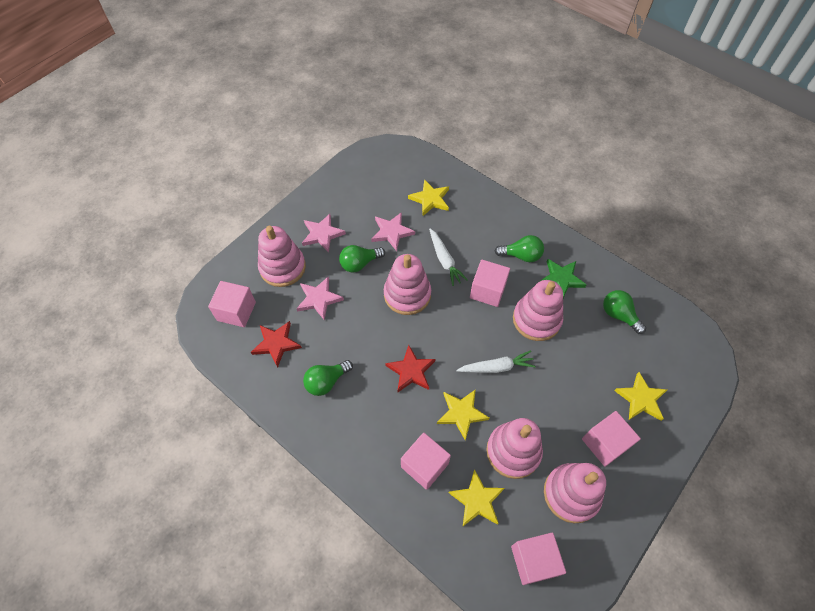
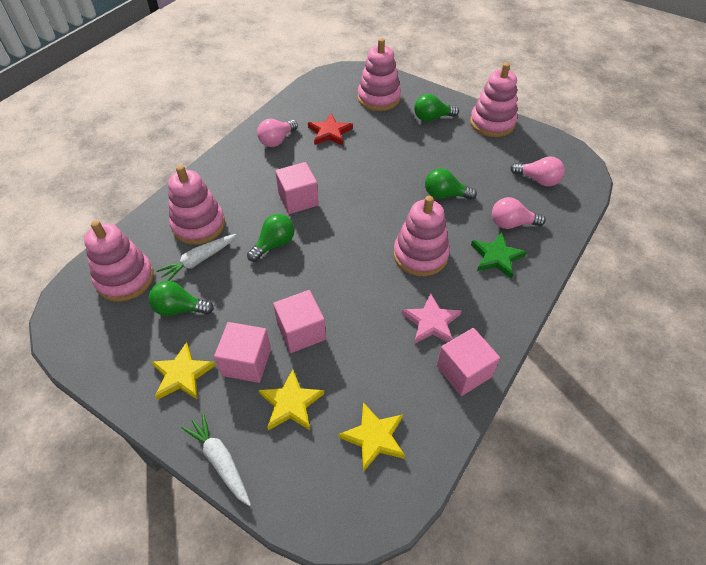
pink cube: [208,281,256,327] [401,433,451,490] [470,260,510,307] [511,533,566,585] [582,411,641,467] = 5 -> [214,322,271,383] [273,290,326,353] [275,162,319,214] [437,328,500,396] = 4
pink light bulb: none = 0 -> [257,119,298,147] [492,197,546,229] [510,156,565,187] = 3
pink star: [296,277,344,320] [302,214,346,253] [371,212,415,251] = 3 -> [402,293,462,344] = 1
red star: [251,321,302,367] [385,345,435,392] = 2 -> [308,113,353,146] = 1
yellow star: [408,179,449,216] [437,389,490,440] [449,469,505,526] [614,372,667,421] = 4 -> [151,342,216,400] [259,369,324,430] [338,402,405,472] = 3

